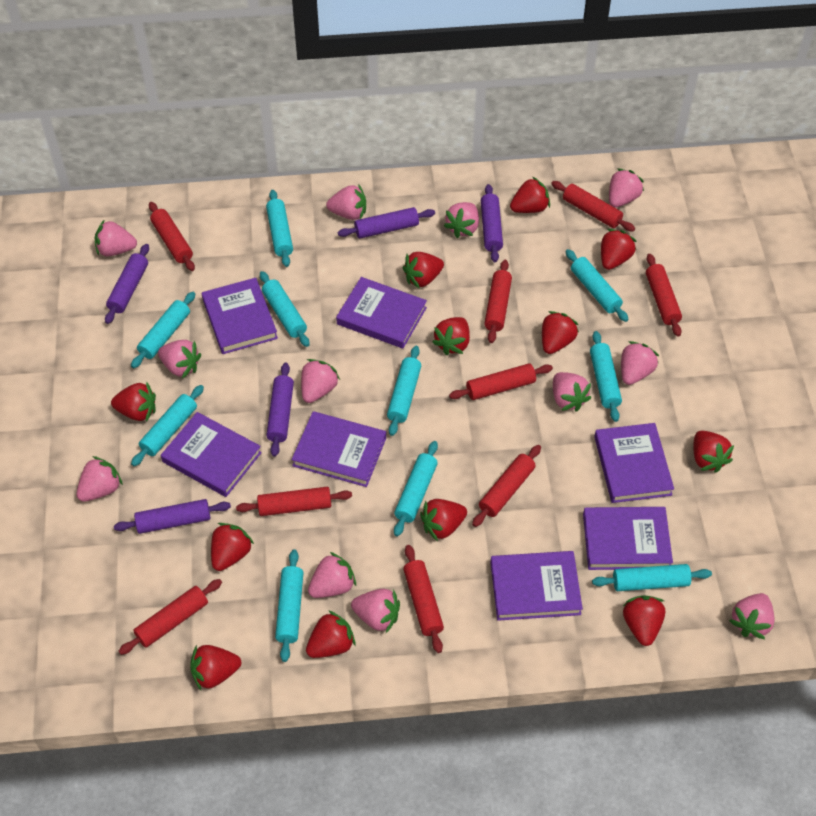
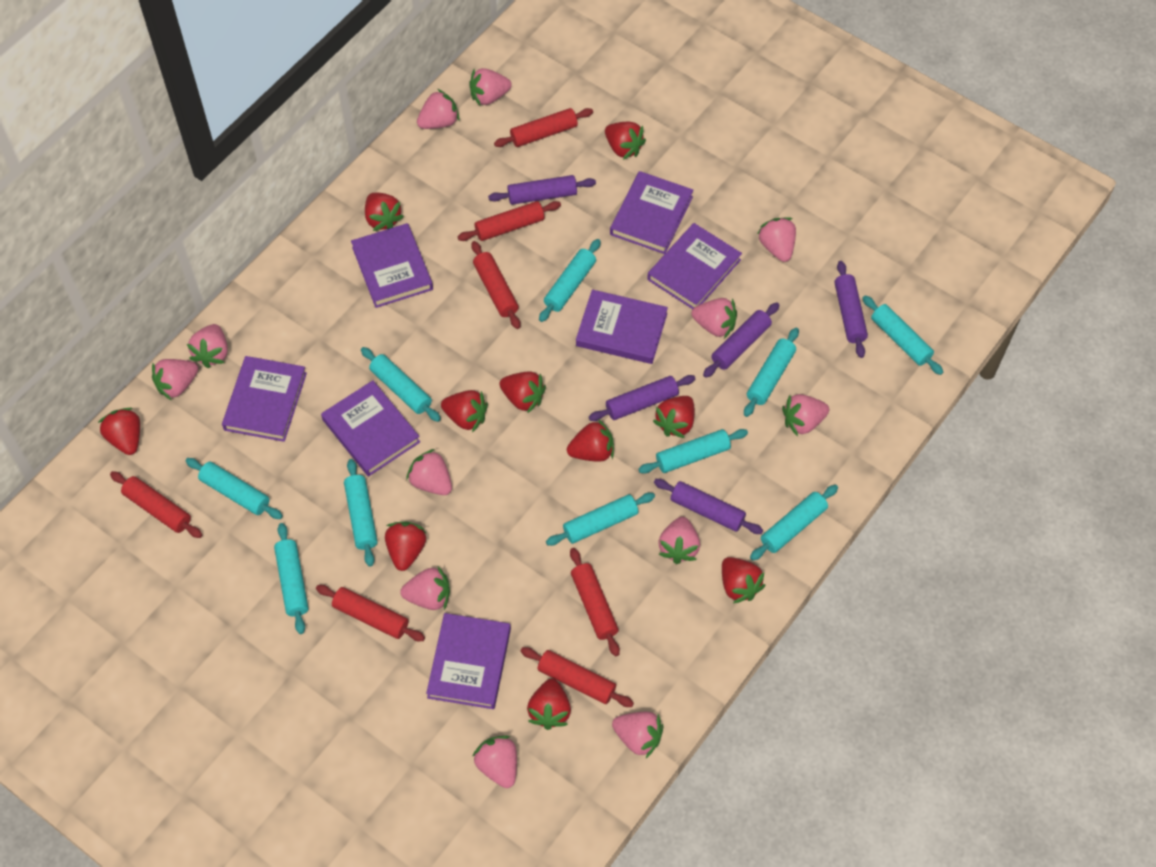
red rolling pin: [119,579,222,655] [149,202,195,271] [236,487,352,516] [403,545,444,653] [449,363,553,400] [472,445,541,527] [484,260,512,343] [551,181,635,231] [646,254,682,337] = 9 -> [110,471,202,538] [316,585,425,641] [458,201,561,241] [471,241,520,329] [494,108,593,147] [521,647,634,707] [570,548,620,657] = 7
red strawberry: [111,382,156,422] [190,645,241,690] [211,523,254,571] [306,610,355,658] [403,252,444,288] [420,499,467,541] [432,317,470,355] [510,176,550,213] [542,311,579,354] [601,229,637,270] [623,595,665,646] [693,431,734,473] = 12 -> [98,408,140,455] [365,193,404,231] [385,521,426,571] [441,390,488,432] [499,371,546,414] [527,679,571,730] [567,419,614,462] [605,122,646,160] [653,396,695,438] [722,557,765,603] = 10

